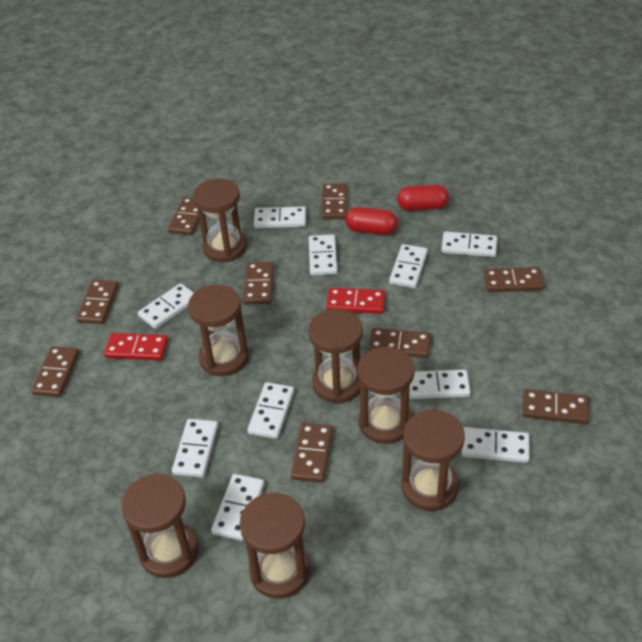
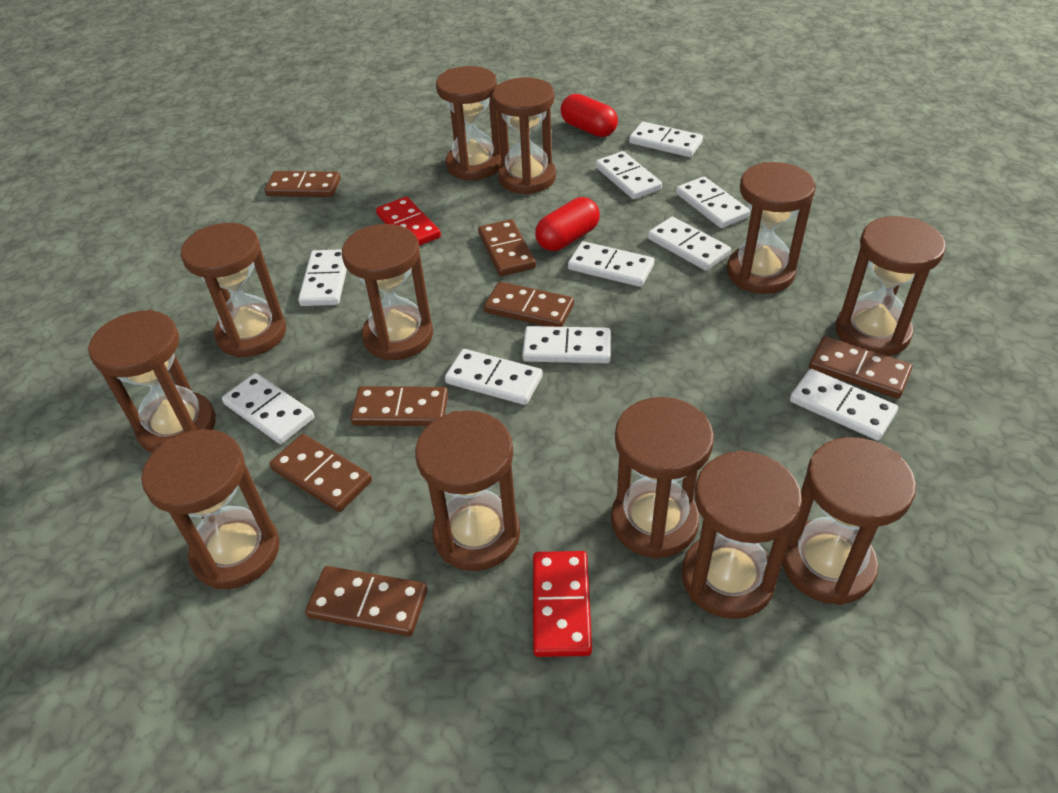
brown domino: [31,346,79,397] [76,280,119,324] [168,197,200,235] [243,262,274,304] [291,423,333,483] [322,183,348,220] [368,328,431,358] [484,267,544,292] [523,389,589,424] = 9 -> [265,171,341,197] [269,434,372,512] [305,566,428,636] [351,386,448,426] [478,219,536,276] [484,282,574,327] [809,336,913,399] = 7
brown hourglass: [121,473,198,578] [188,285,249,376] [193,179,247,262] [239,492,310,599] [308,309,363,404] [357,346,415,444] [401,410,465,511] = 7 -> [88,310,216,453] [141,429,280,589] [180,223,286,358] [342,224,433,360] [415,411,520,571] [436,66,502,180] [492,77,556,195] [611,397,714,559] [682,450,802,619] [727,162,816,294] [782,437,916,605] [836,216,946,356] = 12

